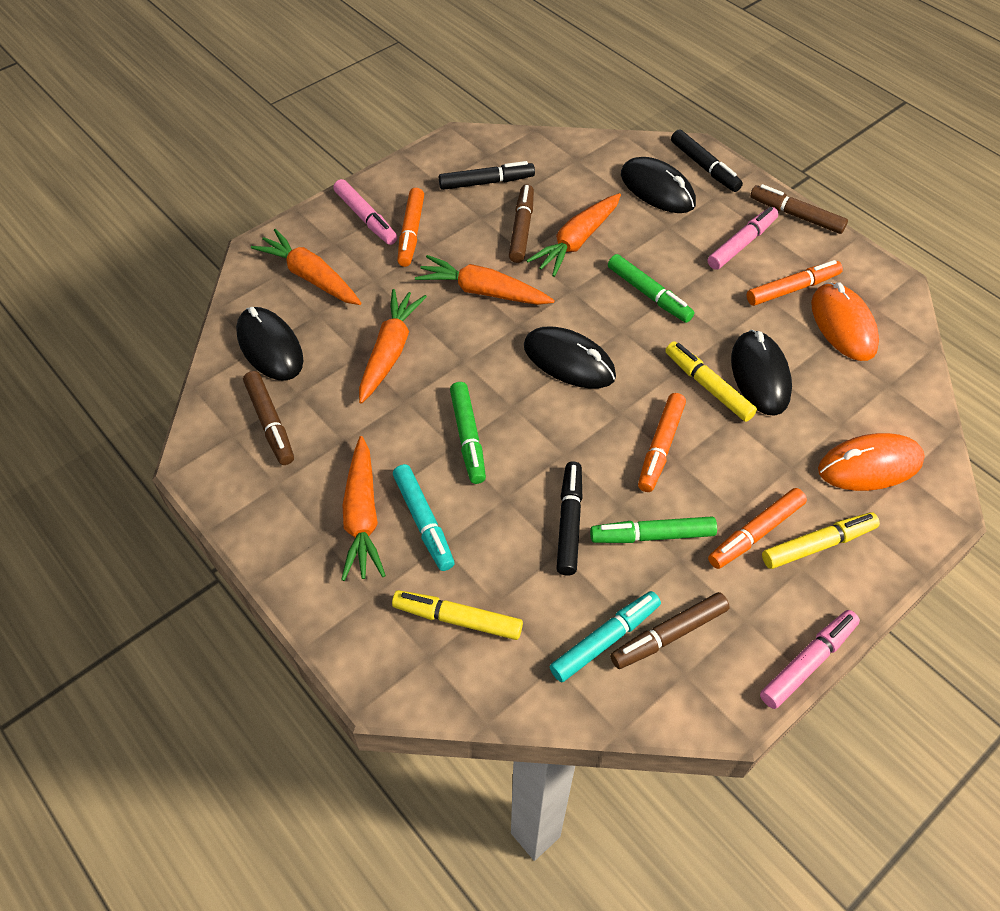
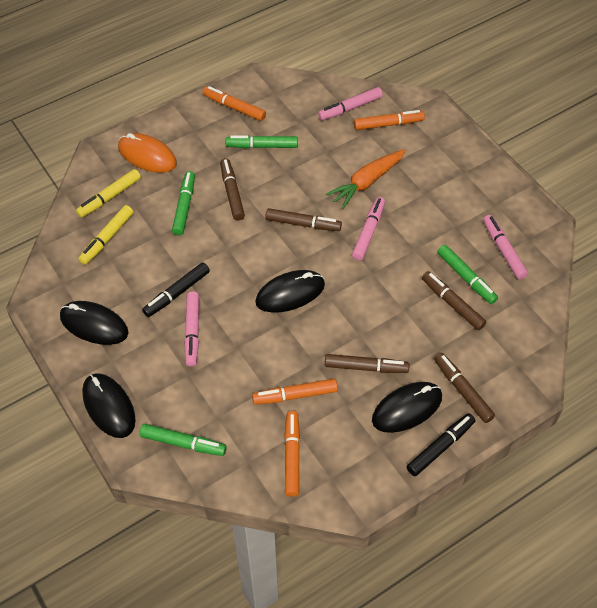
black marker: [439,161,535,190] [556,461,582,575] [671,129,743,192] = 3 -> [142,262,210,317] [407,413,475,476] = 2
brown marker: [243,371,294,465] [509,184,534,263] [610,592,730,669] [750,184,848,234] = 4 -> [220,158,245,221] [265,208,342,231] [325,354,409,373] [422,271,486,330] [434,353,495,423] = 5
green marker: [450,382,486,484] [590,516,717,543] [608,254,694,323] = 3 -> [140,424,227,456] [172,171,195,235] [226,135,298,148] [437,245,498,304] = 4
orange carrot: [251,229,361,305] [341,436,386,581] [359,289,427,404] [415,255,555,305] [526,193,621,277] = 5 -> [326,149,406,209] = 1
orange mouse: [811,282,879,361] [818,433,925,491] = 2 -> [118,133,177,173] = 1
pink marker: [333,179,397,245] [708,207,778,270] [760,610,860,709] = 3 -> [184,292,199,366] [318,87,383,120] [352,197,385,260] [483,215,528,279] = 4
turquoise marker: [393,464,455,571] [550,591,661,682] = 2 -> none = 0
yellow marker: [392,590,523,640] [665,342,757,422] [762,512,880,569] = 3 -> [76,169,141,218] [78,205,133,265] = 2

